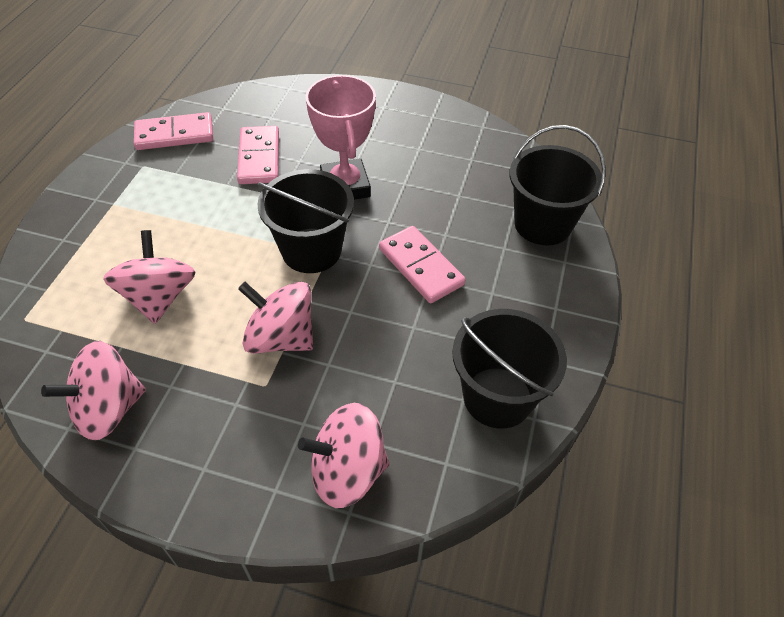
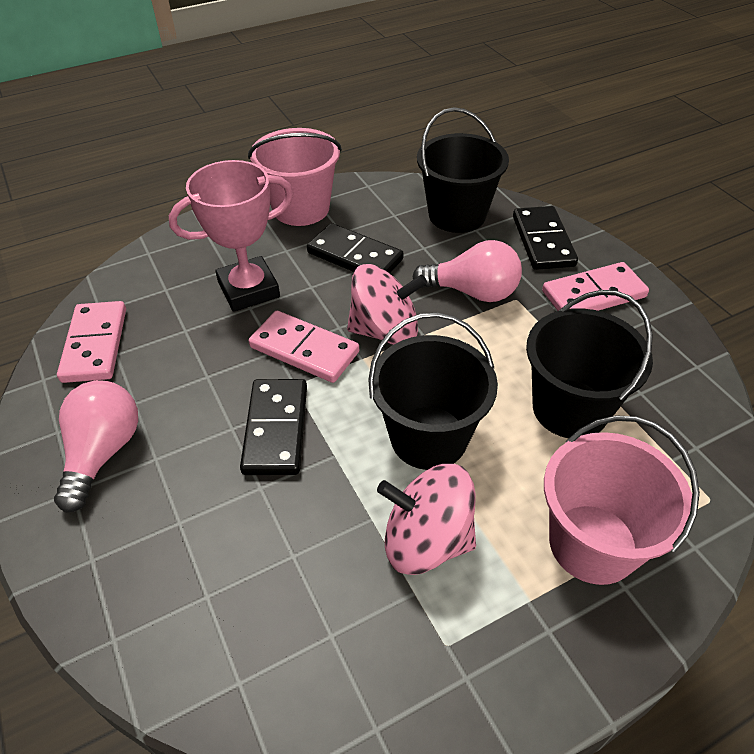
black domino: none = 0 -> [240,379,307,475] [307,223,404,273] [513,206,578,270] = 3
pink bucket: none = 0 -> [248,128,342,226] [544,415,700,585] = 2
pink light bulb: none = 0 -> [54,380,138,513] [413,240,522,302] = 2
pink spinning top: [41,341,146,441] [103,230,196,324] [238,282,313,354] [298,403,390,508] = 4 -> [347,264,427,345] [377,464,476,575] = 2

